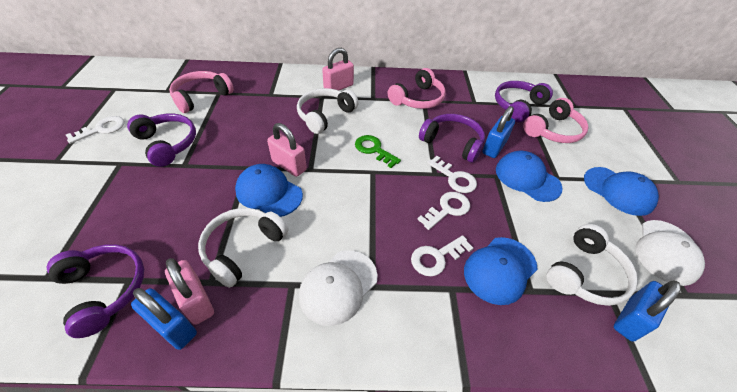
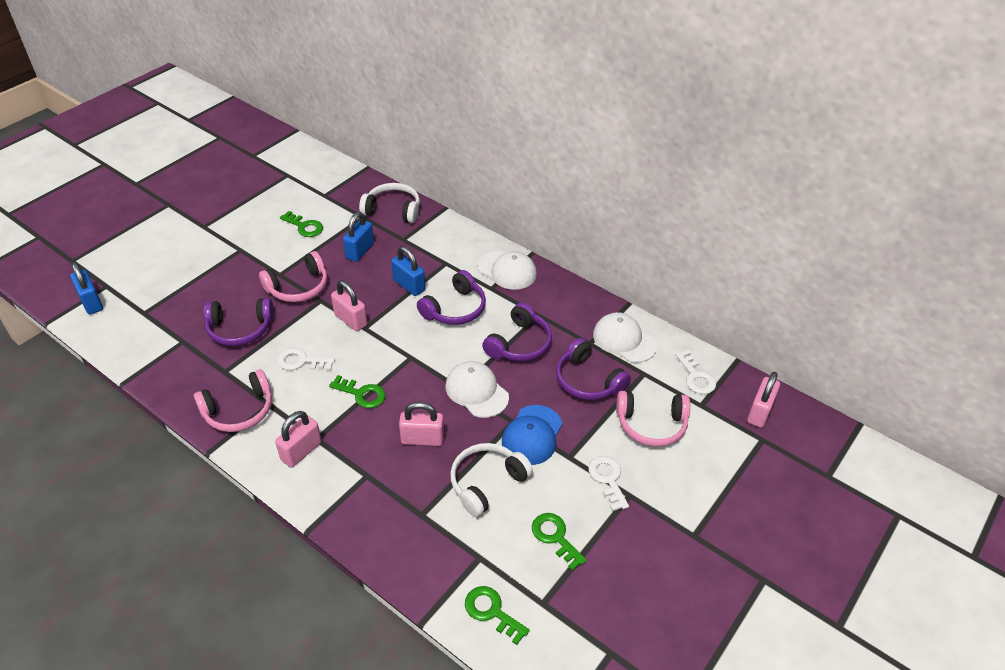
blue cap: [235,164,303,217] [464,237,538,305] [496,150,563,202] [584,167,659,216] = 4 -> [502,405,562,465] = 1
green key: [355,135,401,168] = 1 -> [280,211,323,237] [329,375,386,408] [465,586,530,645] [532,513,587,571] = 4
pink padlock: [165,258,214,325] [267,123,307,177] [322,48,354,91] = 3 -> [275,411,322,468] [331,281,367,331] [399,402,444,446] [747,372,780,428] = 4
white cap: [299,250,378,326] [635,220,705,286] = 2 -> [446,361,509,418] [477,251,537,290] [593,312,657,363] = 3
white headphones: [198,208,289,288] [297,88,359,134] [546,224,638,306] = 3 -> [359,183,420,223] [450,443,533,517] = 2
white key: [66,116,125,144] [411,235,473,276] [417,192,470,230] [427,156,477,193] = 4 -> [277,348,335,370] [588,456,629,511] [675,350,716,394] = 3

